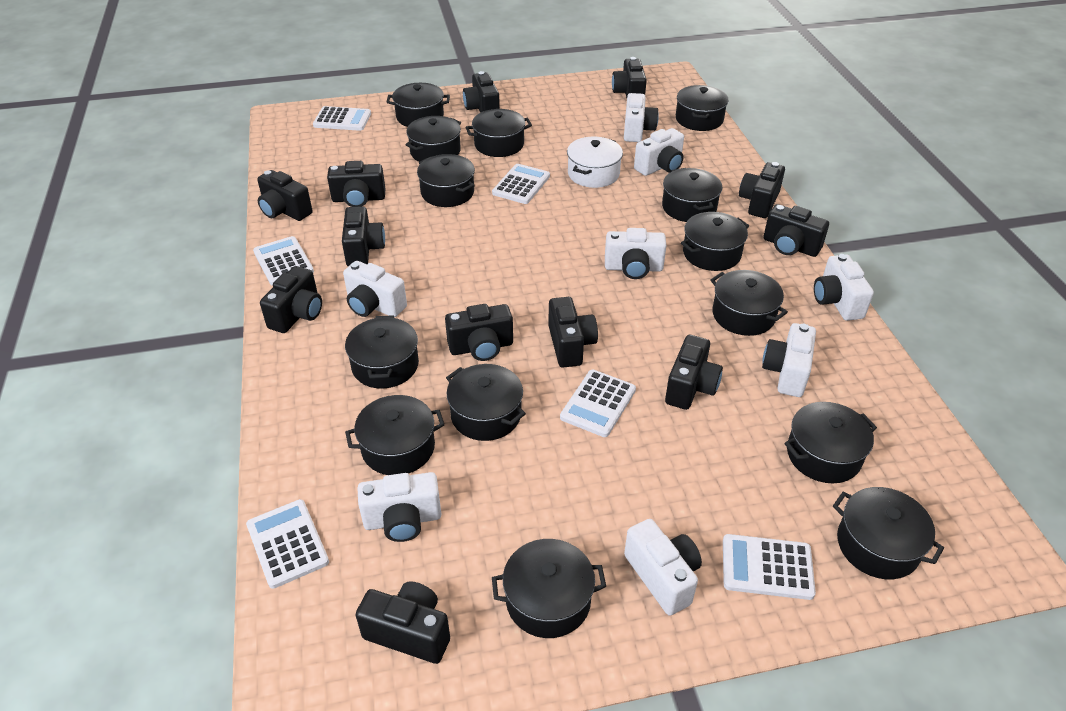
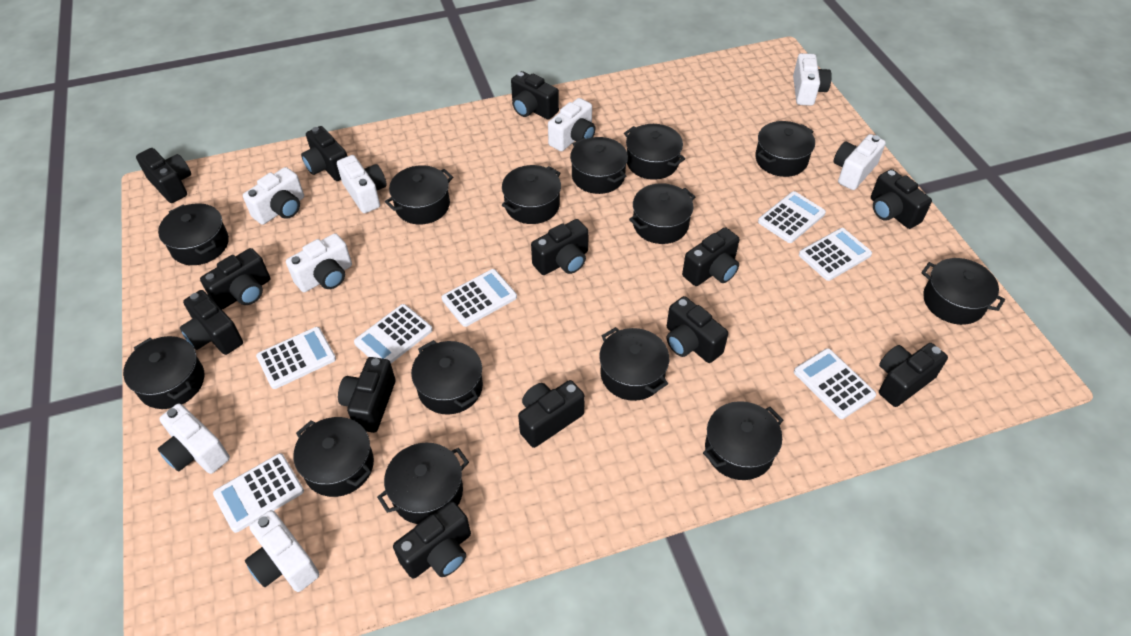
black camera: [257,170,313,221] [260,266,322,333] [327,161,385,207] [342,206,385,267] [356,581,450,664] [445,304,513,361] [463,71,500,113] [548,297,598,368] [612,57,647,98] [665,335,723,410] [739,162,785,218] [763,204,829,257] = 12 -> [136,148,191,203] [180,290,243,355] [200,248,270,309] [301,126,347,181] [338,357,396,433] [393,501,471,579] [511,71,559,120] [518,380,585,448] [531,219,589,275] [667,296,728,363] [682,227,740,286] [871,169,932,229] [879,343,948,407] = 13
white calculator: [246,499,329,589] [253,236,314,286] [313,106,371,131] [492,164,550,204] [560,370,636,437] [723,534,816,600] = 6 -> [213,453,304,533] [256,327,336,389] [354,304,432,363] [442,269,517,327] [758,191,826,243] [794,348,876,419] [799,228,872,281] = 7
white pot: [567,137,623,188] = 1 -> none = 0

